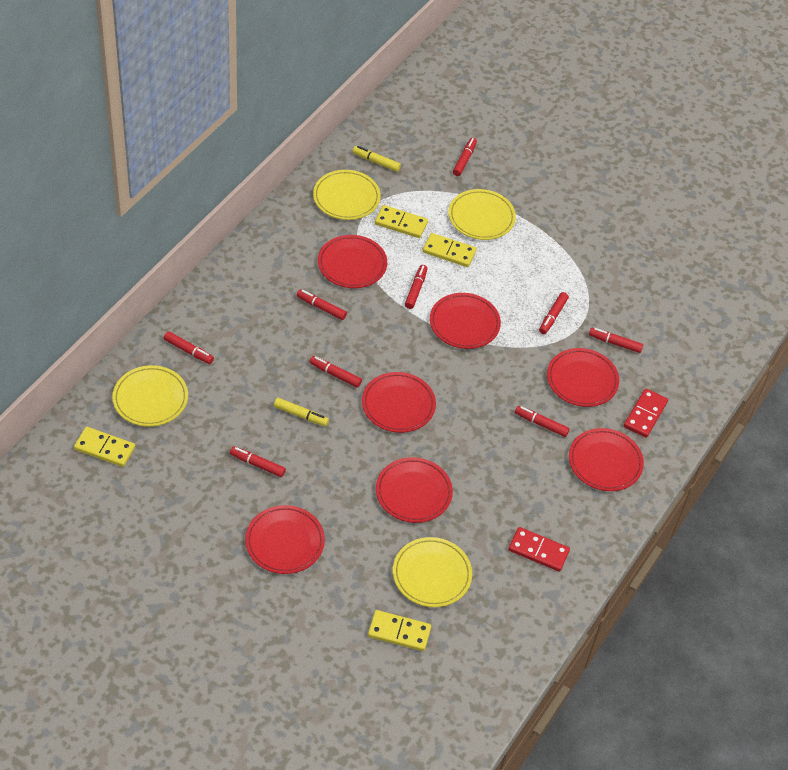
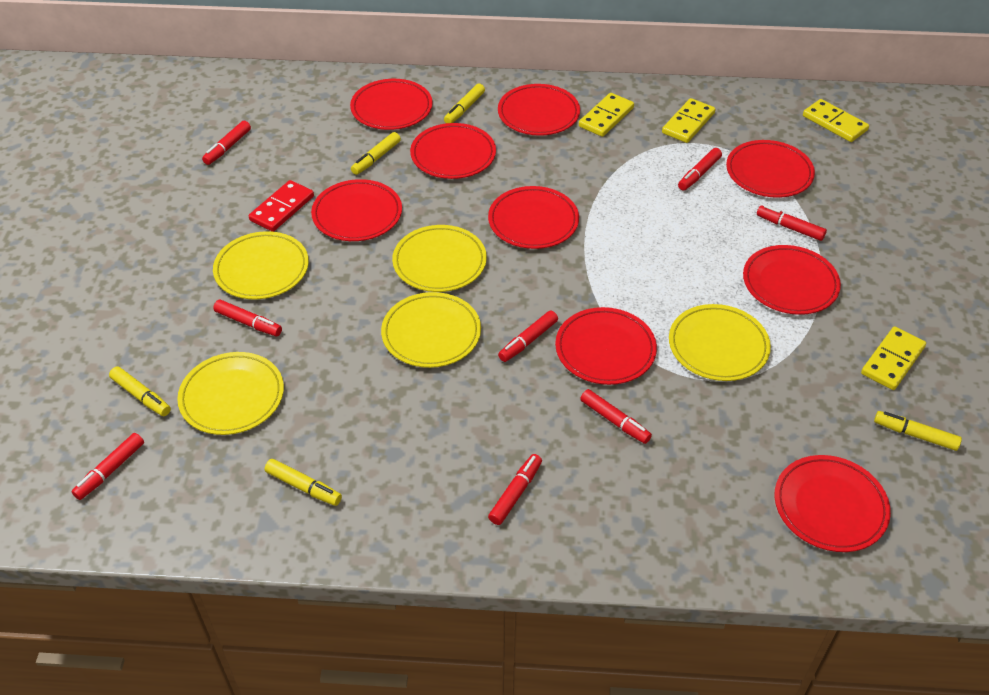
red domino: [508,527,570,572] [624,388,668,438] = 2 -> [249,180,314,232] = 1
red marker: [164,331,214,364] [230,446,286,477] [297,289,347,320] [310,356,362,388] [405,265,428,309] [453,138,477,176] [515,406,570,437] [539,292,569,334] [589,328,643,353] = 9 -> [71,433,144,500] [202,121,251,165] [213,299,282,336] [488,454,542,525] [498,310,558,362] [580,389,652,444] [678,148,722,190] [757,205,827,241] = 8
red plate: [245,505,325,574] [318,235,387,288] [362,372,436,433] [376,457,453,523] [430,293,501,349] [547,348,619,407] [569,428,644,491] = 7 -> [311,179,402,241] [350,79,433,130] [410,123,496,179] [488,186,579,249] [498,84,580,136] [555,307,657,385] [726,140,815,198] [743,245,841,315] [775,455,891,552] = 9
yellow marker: [274,398,329,426] [352,146,401,172] = 2 -> [109,366,171,416] [265,459,342,506] [351,132,401,175] [444,84,485,123] [874,411,962,451] = 5
yellow plate: [112,365,188,427] [313,170,381,220] [393,537,472,607] [448,189,516,240] = 4 -> [177,352,284,435] [213,231,309,299] [381,292,481,368] [392,225,487,292] [669,304,771,381] = 5

